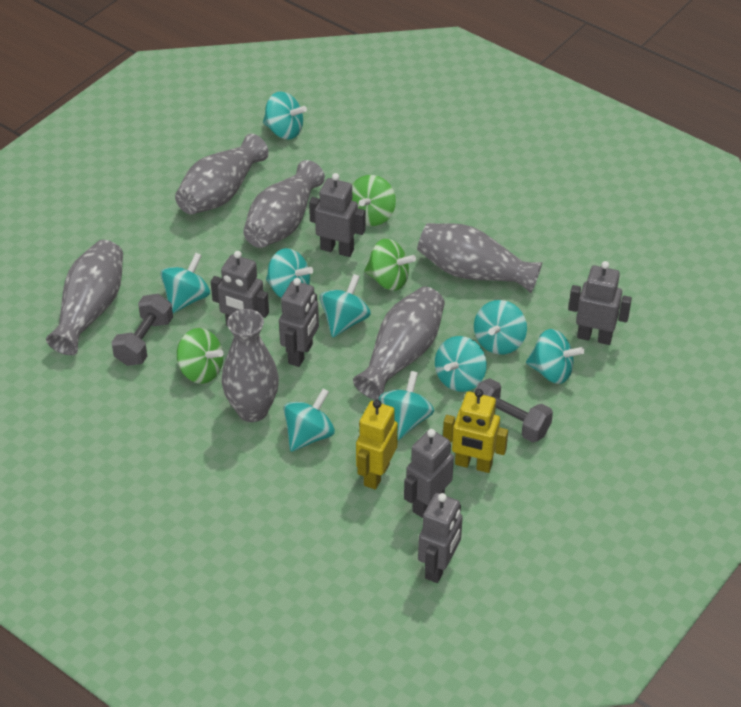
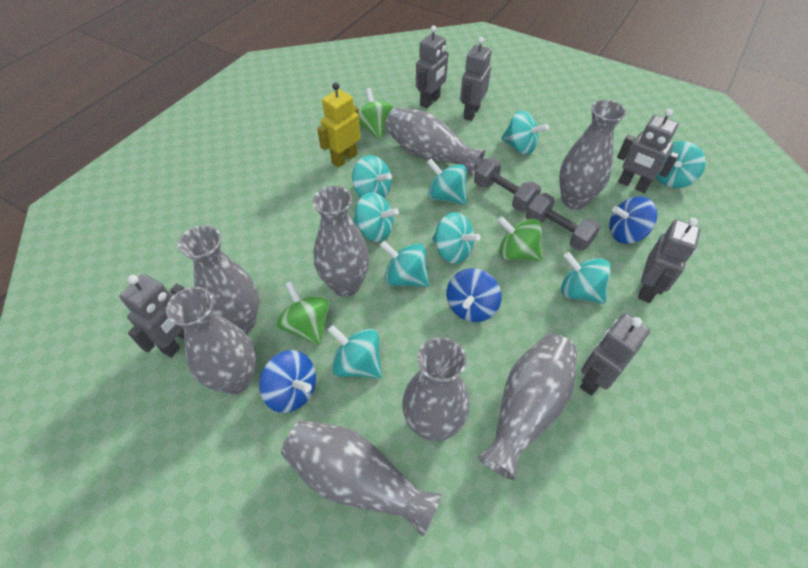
blue spinning top: none = 0 -> [259,350,316,413] [446,268,502,322] [609,196,657,244] = 3
grey vase: [46,240,123,355] [175,134,269,214] [222,309,279,422] [243,160,325,248] [353,286,445,400] [417,223,542,293] = 6 -> [166,287,256,394] [178,225,259,334] [281,420,442,537] [312,186,369,297] [385,108,485,176] [402,337,470,442] [478,333,577,480] [559,100,626,210] = 8
yellow robot: [356,400,398,490] [443,389,508,473] = 2 -> [317,83,360,168] = 1

